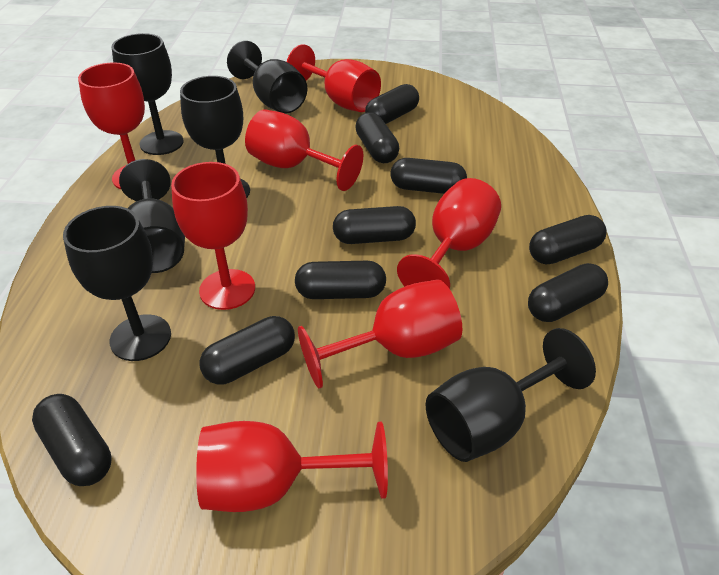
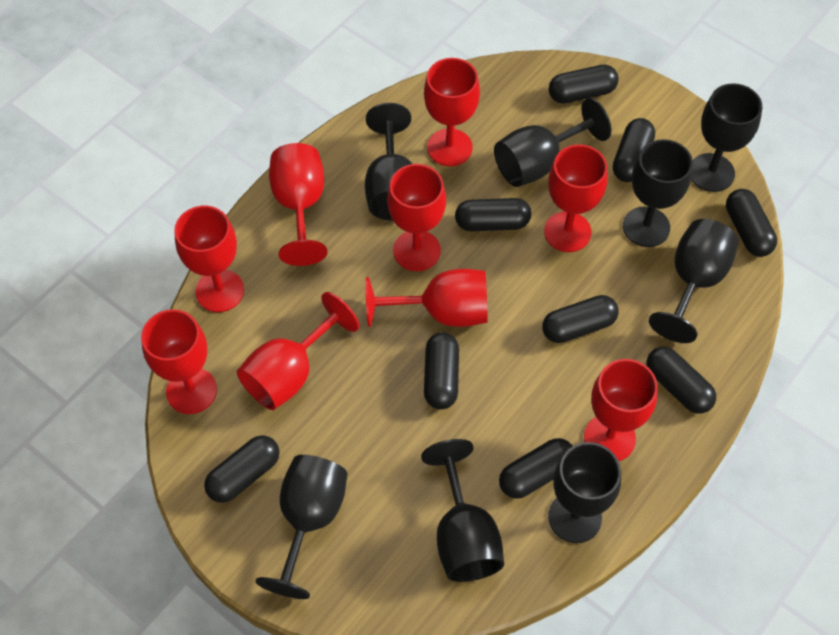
black goblet: [63,206,171,361] [112,33,184,155] [119,159,185,273] [180,76,250,198] [227,41,307,114] [426,328,596,462] = 6 -> [256,455,348,599] [365,103,412,220] [421,439,504,582] [494,98,611,187] [548,442,621,543] [623,139,693,247] [649,219,738,343] [691,83,762,192] = 8
red goblet: [78,62,145,189] [171,162,255,310] [196,421,388,512] [245,109,363,191] [287,44,381,112] [298,279,462,388] [397,178,501,289] = 7 -> [141,309,217,414] [174,206,244,312] [237,292,359,410] [269,143,327,266] [366,269,488,327] [387,164,446,271] [424,58,480,166] [544,144,608,252] [584,359,658,461] = 9

